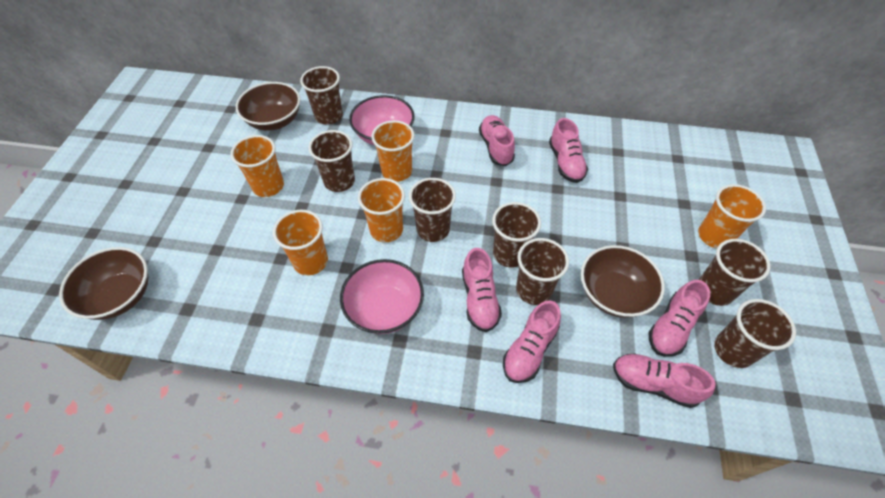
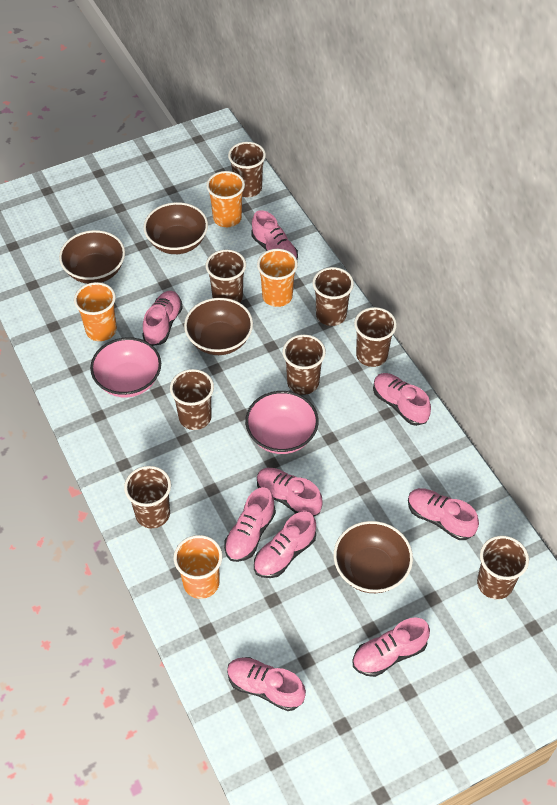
brown bowl: [59,247,148,320] [236,82,300,131] [581,245,665,318] = 3 -> [59,230,125,284] [143,202,208,254] [184,298,253,355] [334,521,413,593] = 4
brown cup: [300,66,343,125] [308,130,355,192] [409,178,456,242] [492,202,541,268] [516,238,569,305] [699,239,771,306] [714,299,796,368] = 7 -> [124,466,171,528] [170,369,214,430] [206,249,246,303] [228,142,266,197] [283,334,326,395] [313,267,354,326] [354,307,397,367] [477,536,529,599] = 8
orange cup: [231,135,284,197] [273,210,328,275] [358,178,405,242] [371,120,415,182] [698,184,766,248] = 5 -> [74,282,117,341] [174,535,223,599] [206,171,245,227] [257,249,298,307] = 4
pink shoe: [462,248,502,332] [479,115,515,166] [503,300,561,383] [549,118,588,183] [613,353,716,408] [648,280,710,357] = 6 -> [142,291,183,346] [224,487,276,562] [227,657,306,711] [252,210,298,259] [254,511,316,578] [257,468,323,517] [352,618,430,677] [373,373,431,426] [408,488,479,540] = 9

